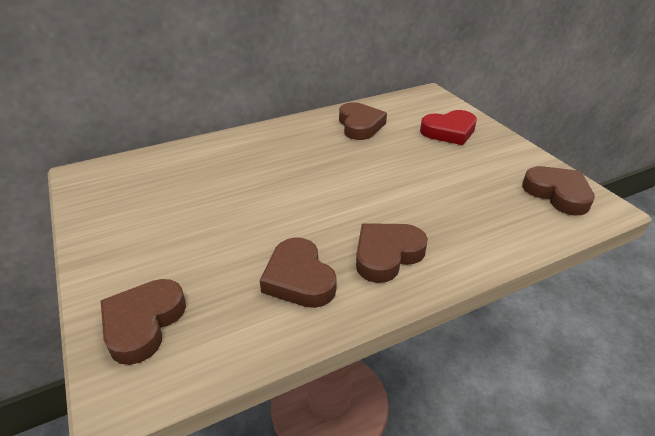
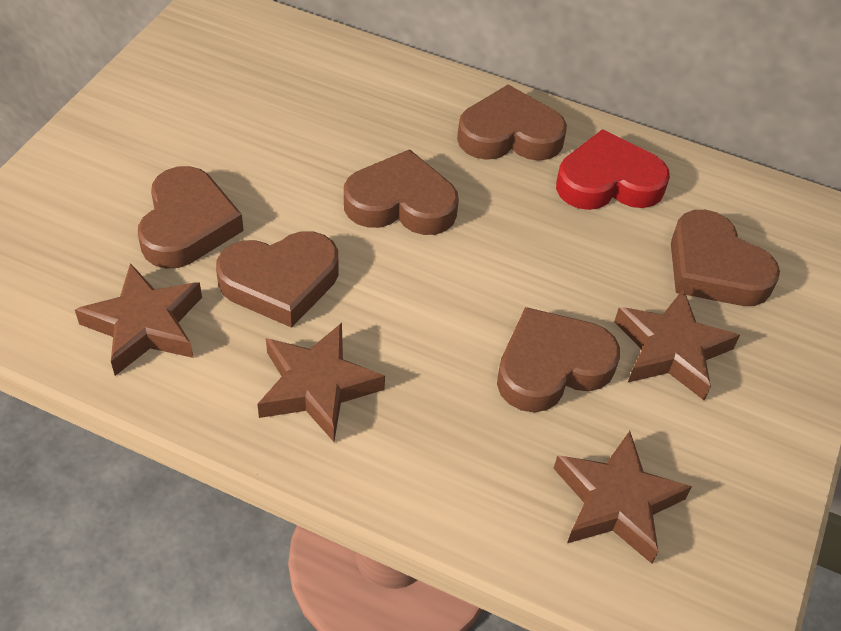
brown heart: [101,279,186,365] [260,237,337,308] [339,102,387,140] [356,223,428,283] [522,166,595,215] = 5 -> [138,166,244,269] [216,231,338,328] [344,149,459,235] [457,85,567,161] [497,307,620,412] [671,210,780,306] = 6
brown star: none = 0 -> [75,263,202,376] [257,323,385,442] [554,431,692,564] [614,288,740,400] = 4

